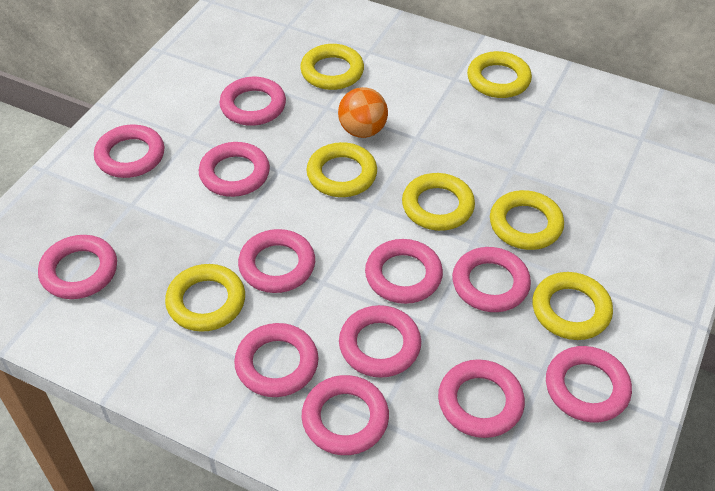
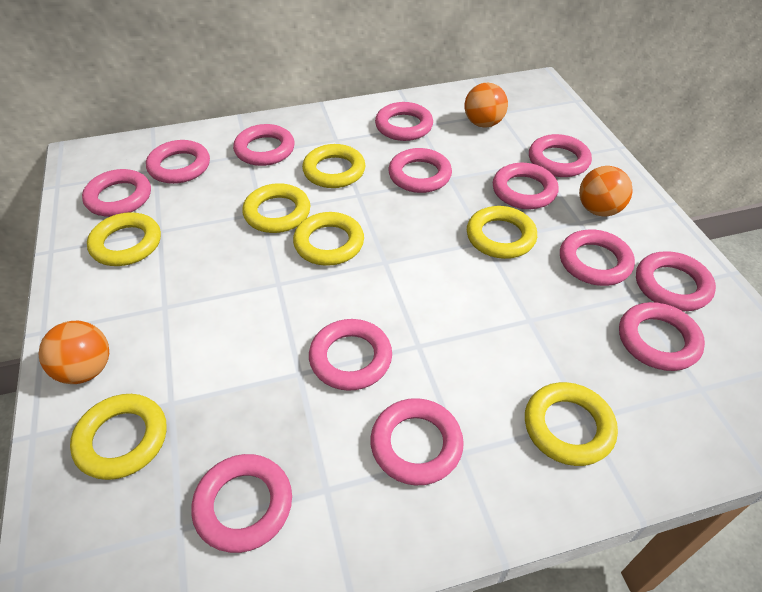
orange ball: [338,87,388,138] = 1 -> [38,321,109,384] [465,83,508,128] [579,166,633,217] = 3
pink ring: [38,235,117,299] [94,124,164,178] [199,142,270,197] [219,77,286,126] [234,323,319,397] [238,229,315,293] [302,375,389,455] [339,305,421,378] [365,239,443,304] [438,359,525,438] [452,247,531,312] [546,346,632,423] = 12 -> [82,169,151,217] [146,140,210,184] [191,454,292,553] [233,124,294,166] [309,319,392,391] [370,398,464,485] [375,102,433,141] [388,148,452,193] [493,163,559,209] [529,134,592,177] [560,229,635,286] [619,302,705,371] [636,251,716,311] = 13

